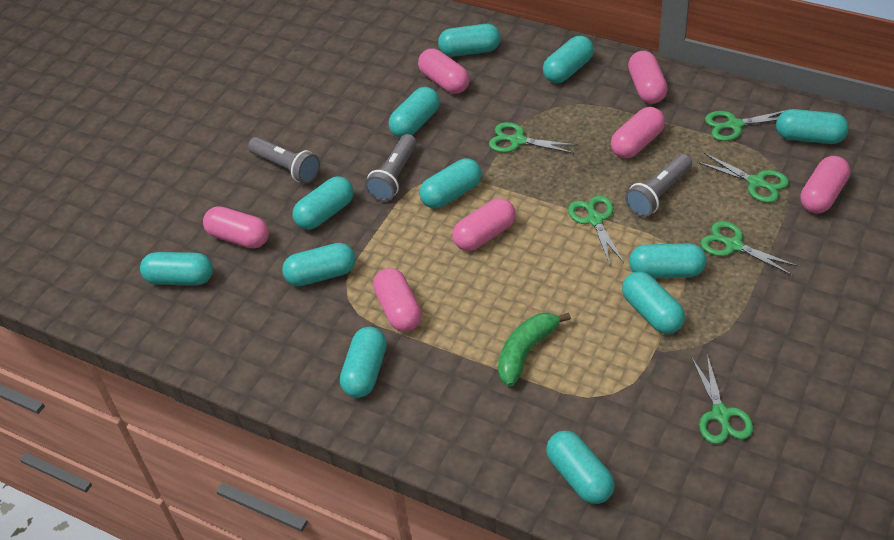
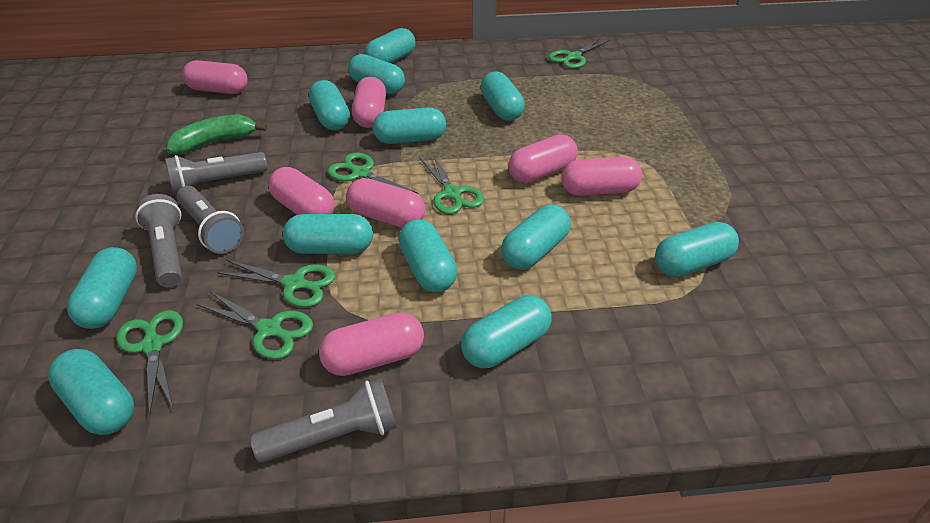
grey flashlight: [248,137,320,184] [365,134,417,201] [625,154,692,217] = 3 -> [135,194,182,287] [165,152,268,194] [177,186,244,254] [251,378,397,463] = 4

